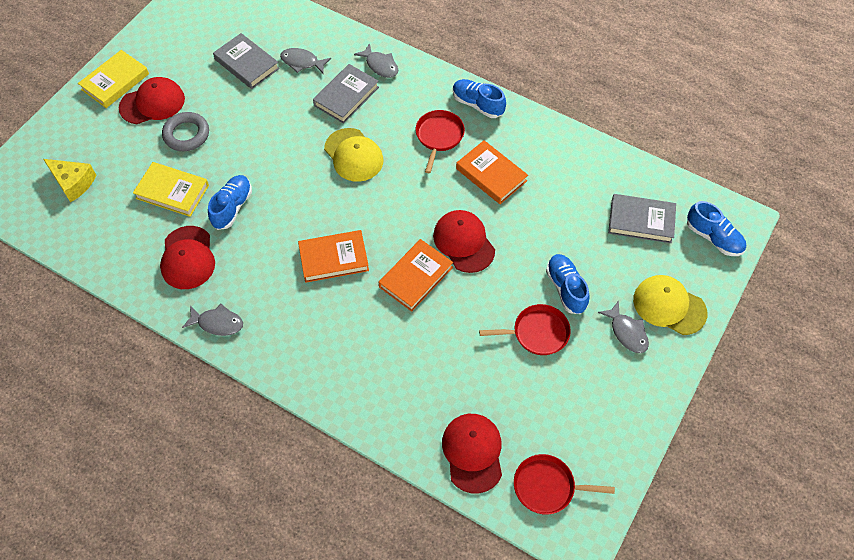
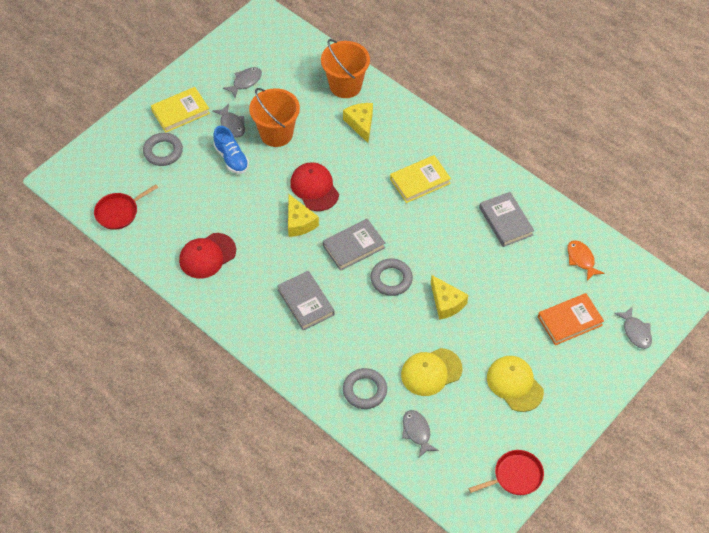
blue shoe: [208,175,252,230] [453,79,506,118] [546,254,590,314] [687,201,746,256] = 4 -> [213,126,249,174] = 1
grey ring: [162,112,209,151] = 1 -> [143,133,183,166] [343,368,387,409] [370,258,413,296] = 3
orange book: [298,230,369,283] [379,239,453,312] [456,140,528,204] = 3 -> [538,293,604,345] = 1
orange bucket: none = 0 -> [249,88,300,147] [321,39,370,98] = 2
orange fish: none = 0 -> [567,240,604,281] = 1
red cap: [119,77,185,124] [160,226,215,289] [433,210,495,273] [442,414,502,494] = 4 -> [179,233,236,279] [290,162,339,211] = 2
red pan: [416,110,465,173] [479,304,571,355] [514,454,615,514] = 3 -> [94,184,158,230] [469,450,544,495] = 2
yellow cheese: [43,159,96,202] = 1 -> [288,194,319,237] [343,103,373,143] [431,275,468,320] = 3

